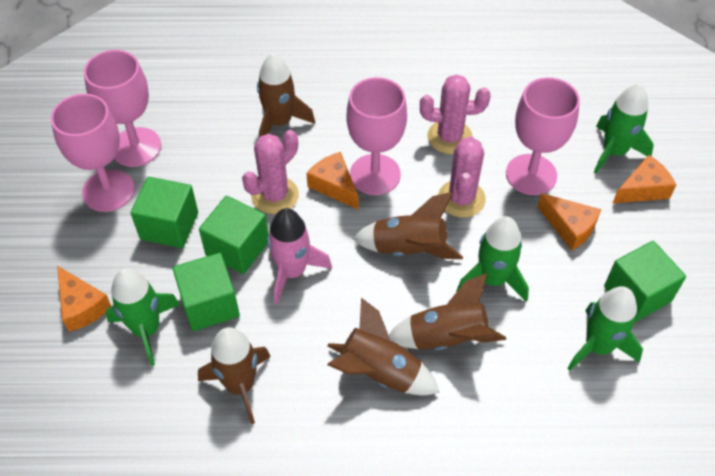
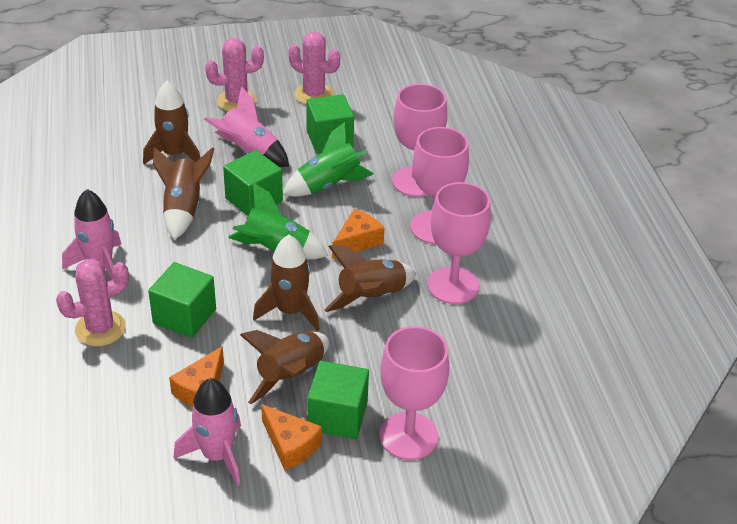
green rocket: [106,268,180,366] [456,216,529,302] [567,286,643,371] [594,83,654,174] = 4 -> [228,183,328,259] [283,122,374,197] = 2
orange cheese: [57,266,111,332] [306,152,359,209] [537,193,601,250] [612,155,676,204] = 4 -> [169,346,224,407] [261,404,322,470] [332,209,385,259] = 3
pink rocket: [267,208,332,304] = 1 -> [62,189,121,280] [174,378,241,486] [204,87,289,167] = 3

